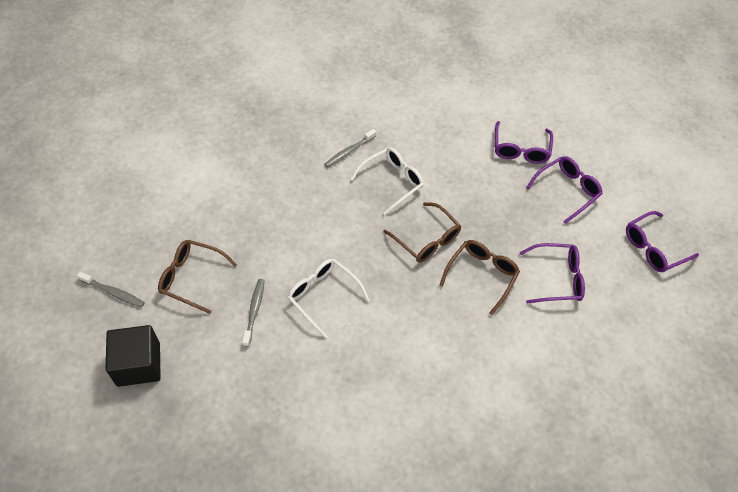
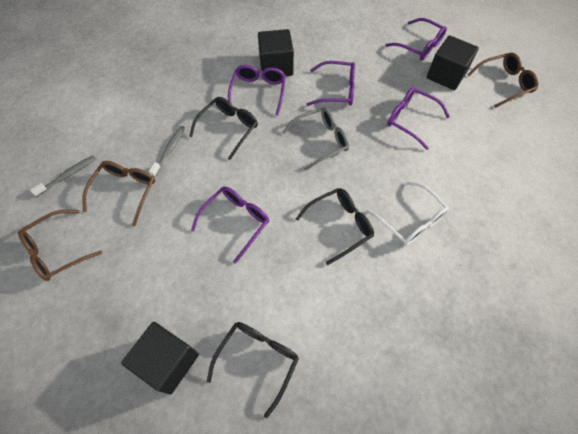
black cube: [105,325,161,387] = 1 -> [121,322,199,395] [258,29,294,76] [427,35,479,90] = 3
black glasses: none = 0 -> [189,97,258,160] [207,322,299,418] [296,188,374,265] = 3
grey glasses: none = 0 -> [282,107,349,171] = 1
grey toothbrush: [77,272,145,308] [242,279,265,347] [325,129,376,168] = 3 -> [30,155,96,197] [149,126,185,177] = 2
purple glasses: [495,121,553,164] [519,243,585,304] [526,156,603,224] [626,211,699,272] = 4 -> [191,187,269,263] [228,65,286,116] [307,61,355,106] [385,18,447,61] [388,87,450,150] = 5
white glasses: [287,258,370,338] [350,147,424,215] = 2 -> [367,181,449,246] = 1

